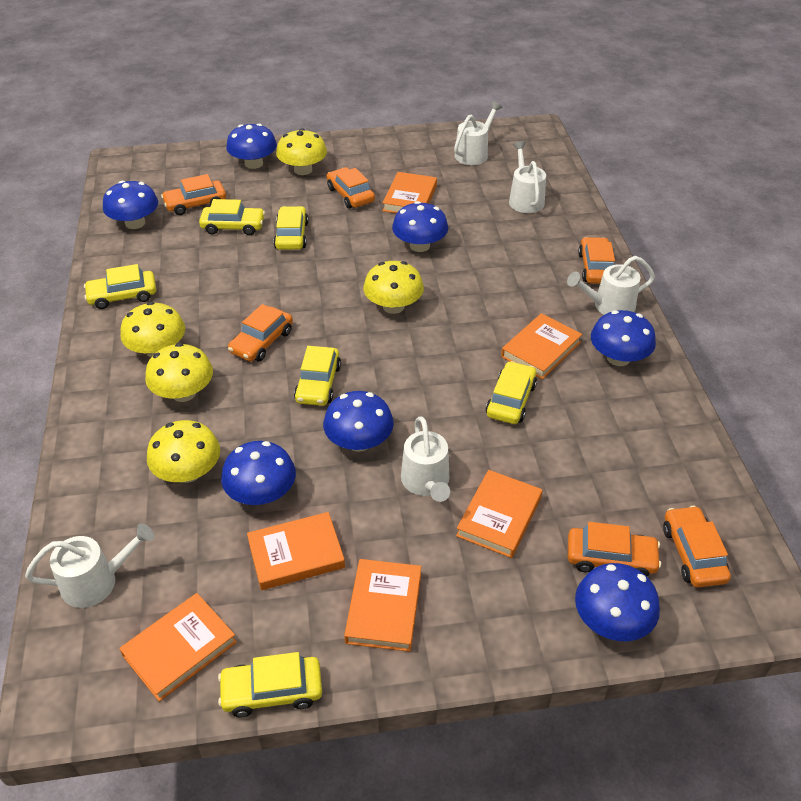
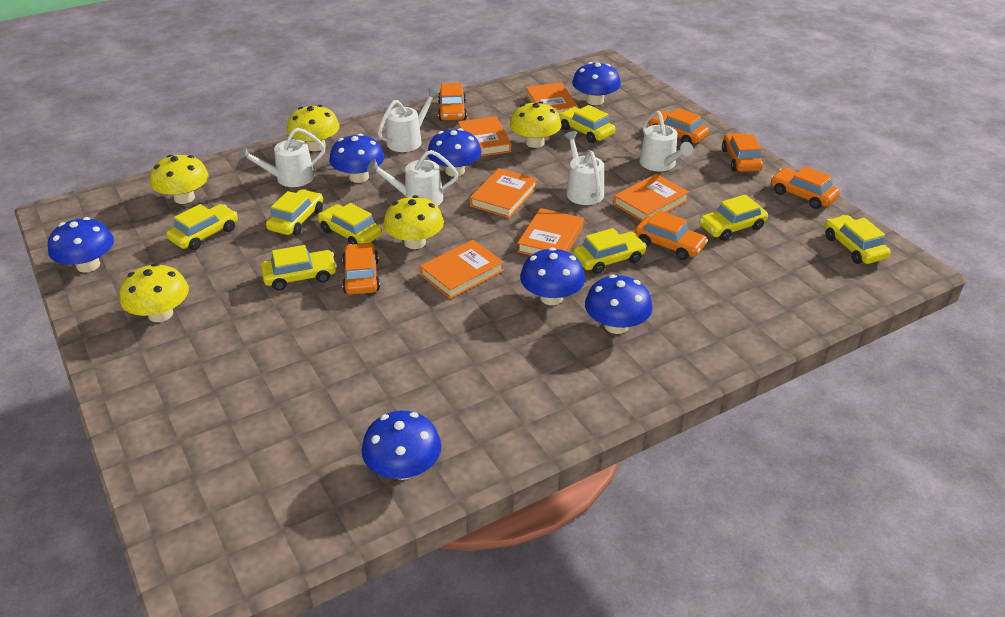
yellow car: [84,264,156,309] [199,199,265,235] [218,652,322,717] [273,206,309,250] [294,346,341,406] [486,361,537,424] = 6 -> [166,204,238,250] [261,245,337,290] [266,189,323,235] [318,203,382,244] [559,105,615,143] [573,228,647,274] [699,194,768,241] [825,215,890,264] = 8

